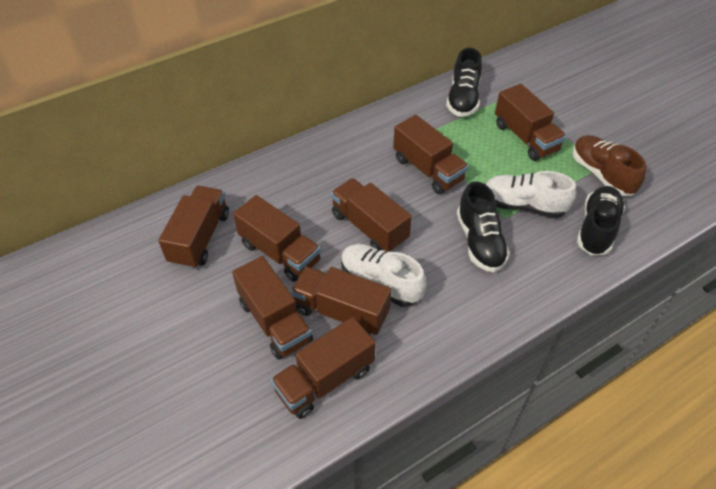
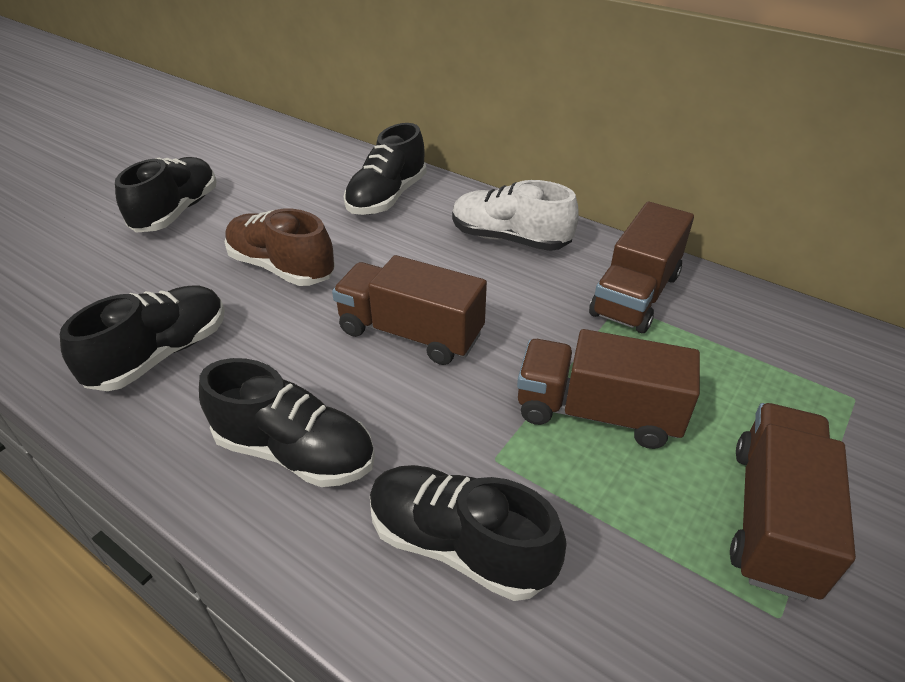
black shoe: [446,48,482,117] [457,181,510,272] [577,186,625,255] = 3 -> [60,285,225,391] [115,157,217,233] [199,358,375,487] [343,123,427,215] [370,465,566,601] = 5
brown truck: [158,186,229,269] [232,256,313,360] [233,195,321,282] [271,317,376,419] [291,267,392,335] [331,178,412,252] [393,115,469,194] [495,84,566,161] = 8 -> [332,255,487,365] [517,329,700,449] [589,202,694,333] [730,403,856,601] = 4
white shoe: [341,244,426,307] [485,171,576,218] = 2 -> [452,180,579,251] = 1

